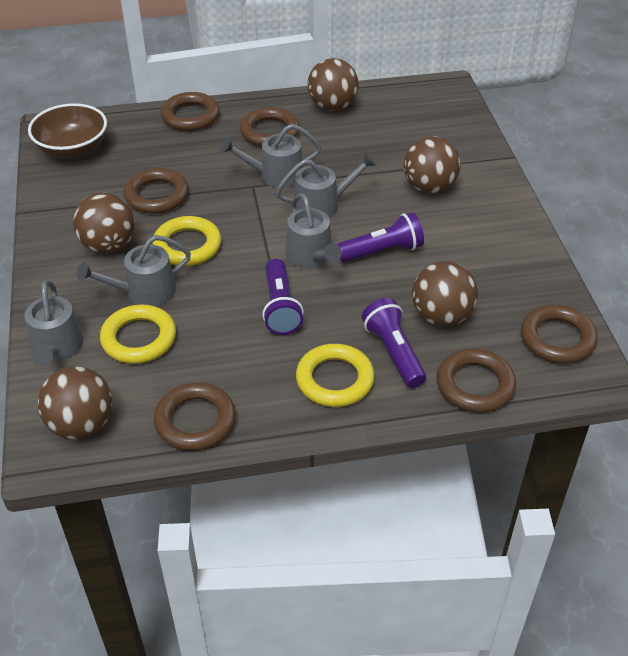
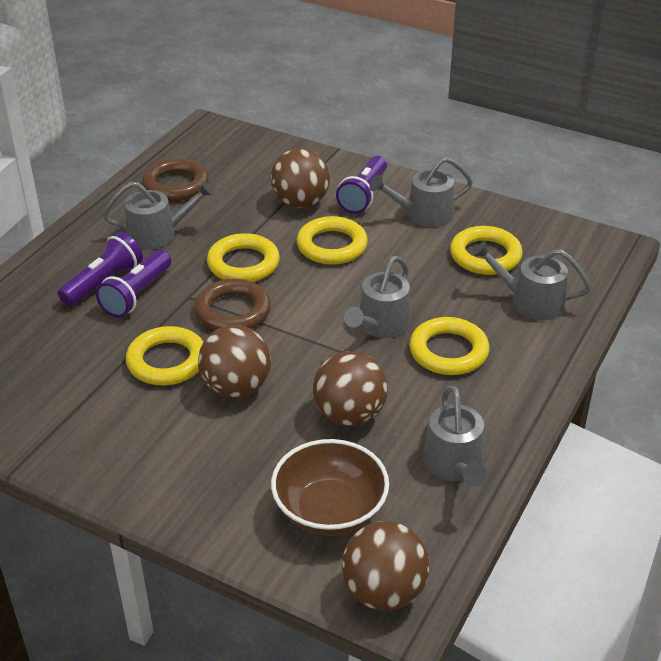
brown ball: [38,366,113,439] [73,193,135,254] [307,58,359,111] [404,136,460,194] [412,261,478,327] = 5 -> [198,325,271,398] [271,148,330,208] [313,351,388,426] [342,521,430,611] = 4
brown ring: [123,168,189,214] [154,383,236,451] [161,92,220,131] [240,107,300,147] [437,348,516,413] [521,305,598,364] = 6 -> [142,158,209,201] [194,279,271,330] = 2
yellow ring: [100,305,176,364] [152,216,221,266] [296,344,375,407] = 3 -> [126,326,203,386] [207,233,280,282] [297,216,368,265] [409,317,489,375] [450,226,523,275] = 5

